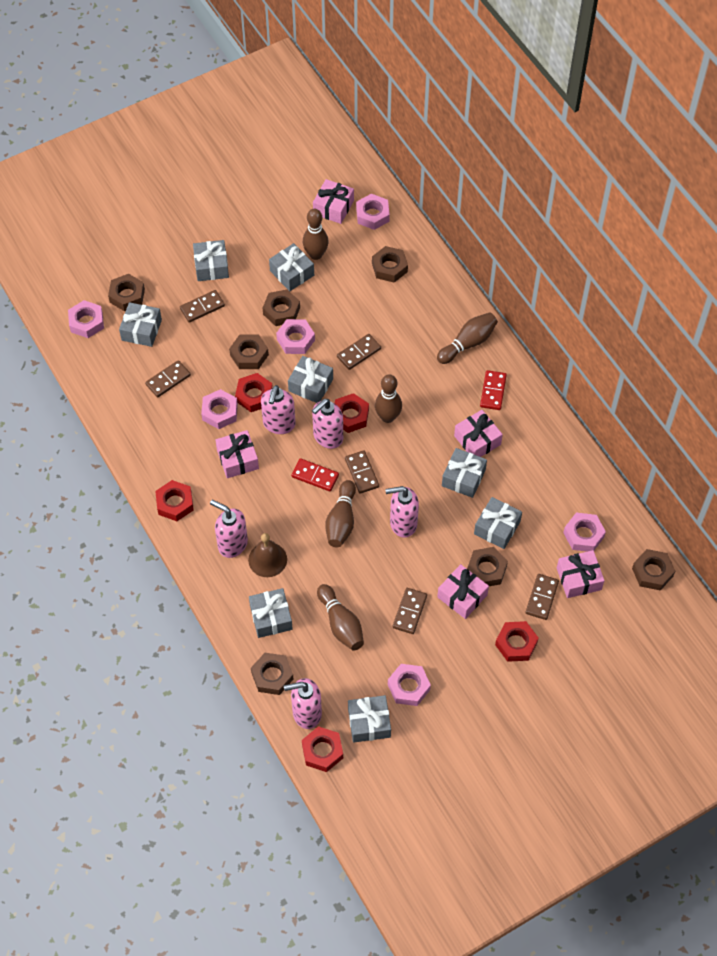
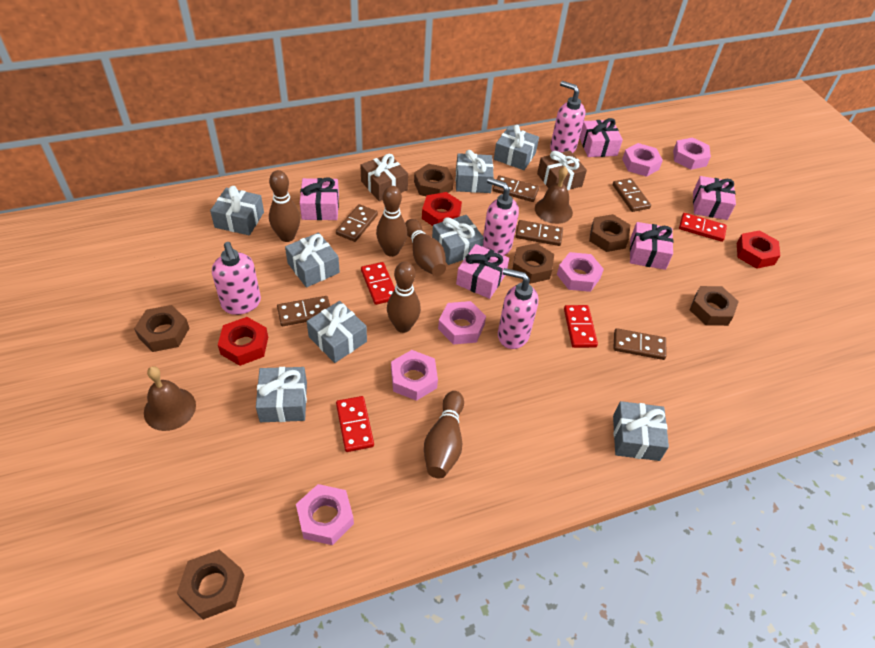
brown bell: [248,533,287,577] = 1 -> [144,366,196,431] [535,166,573,224] = 2
brown gift: none = 0 -> [360,154,408,201] [537,150,587,190] = 2
brown nut: [108,274,145,311] [229,334,269,369] [251,653,294,695] [263,290,300,326] [372,246,408,283] [467,547,508,586] [632,549,675,591] = 7 -> [134,305,189,352] [177,549,245,620] [414,164,454,196] [512,243,554,284] [589,214,630,252] [690,286,739,326] = 6
pink soap dispenser: [210,500,248,558] [261,385,295,434] [284,678,322,729] [312,399,343,449] [385,486,419,538] = 5 -> [212,242,261,315] [483,177,519,256] [498,268,538,349] [550,81,586,153] = 4
red domino: [291,458,339,492] [480,370,507,410] = 2 -> [336,396,374,452] [361,262,395,305] [564,305,598,348] [679,213,727,242] = 4
red nut: [155,480,194,521] [235,373,273,412] [302,726,343,772] [334,393,369,433] [495,621,539,662] = 5 -> [218,317,268,366] [422,192,462,226] [737,230,781,269] = 3

